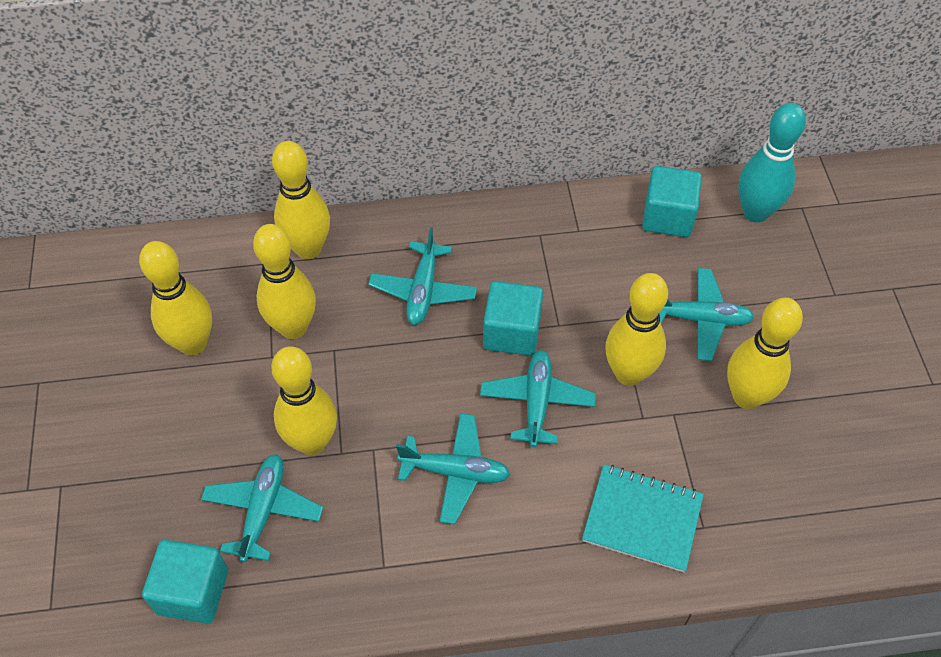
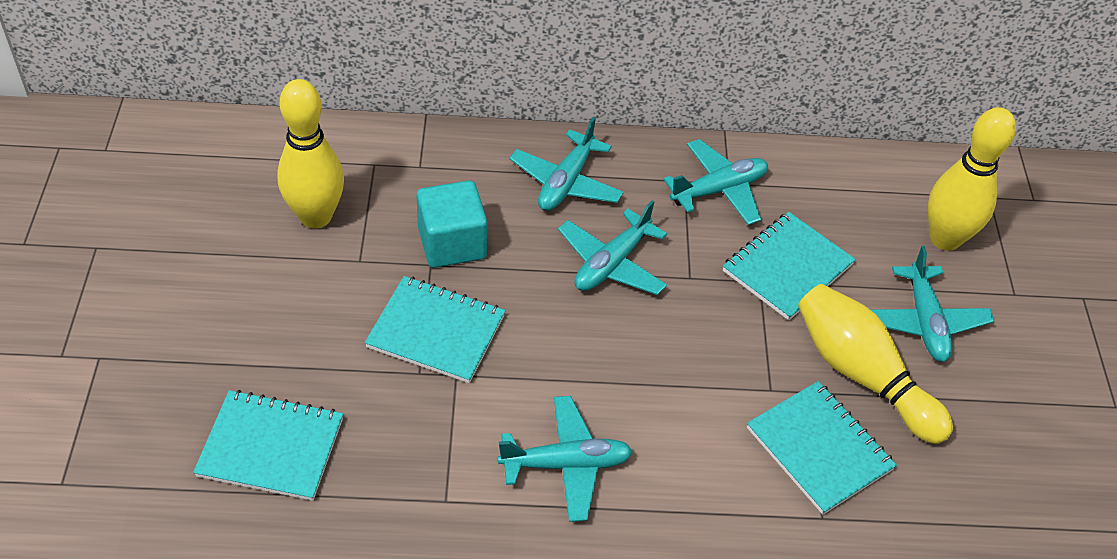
turquoise bowling pin: [738,103,806,223] = 1 -> none = 0
turquoise cube: [142,540,228,624] [483,281,543,356] [642,166,702,237] = 3 -> [416,180,487,268] = 1
turquoise notebook: [582,465,704,572] = 1 -> [193,390,343,501] [365,276,506,383] [723,212,856,320] [747,381,897,515] = 4
yellow bowling pin: [139,241,212,355] [253,224,316,339] [271,346,337,455] [272,141,330,259] [605,273,668,386] [727,297,803,409] = 6 -> [277,79,344,229] [798,284,953,444] [928,107,1016,251] = 3

